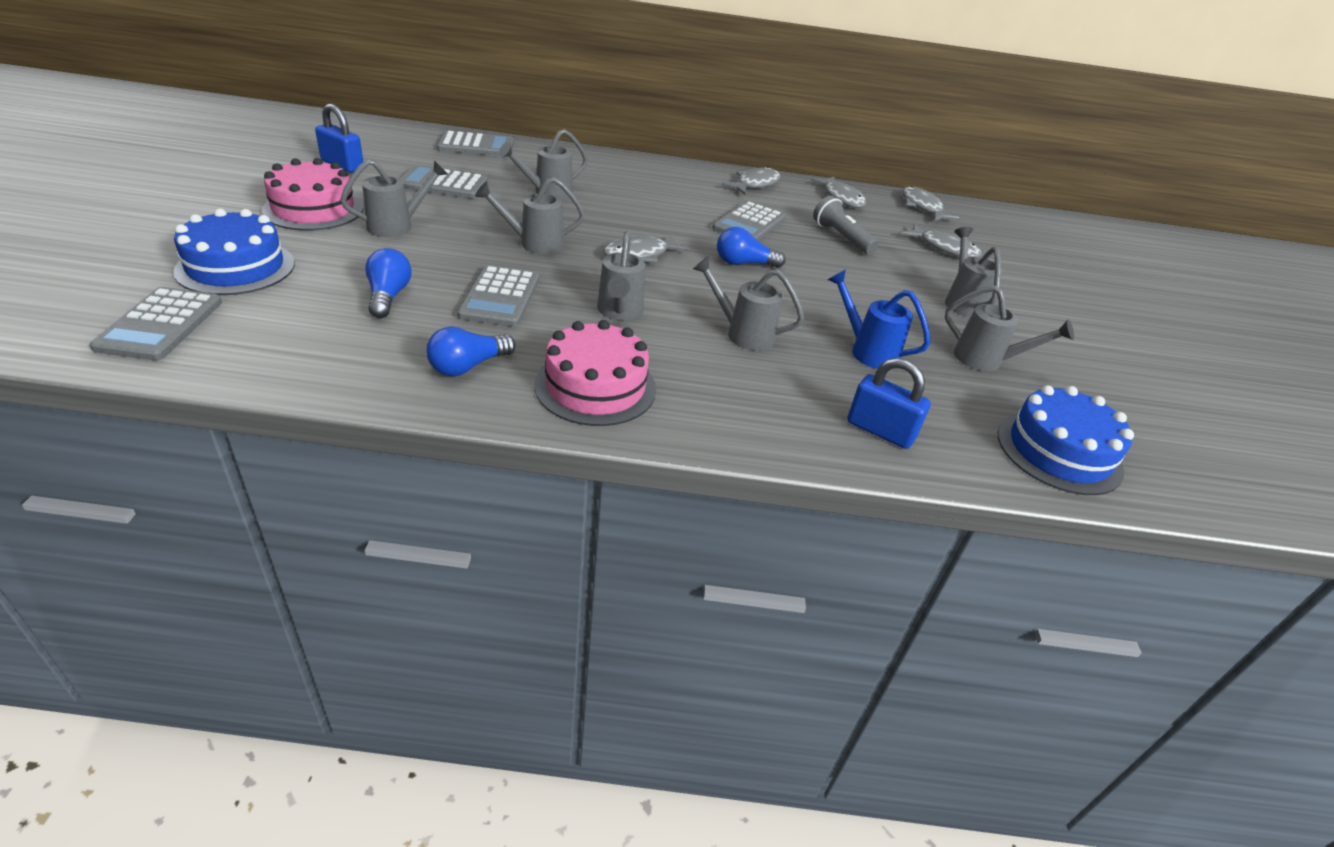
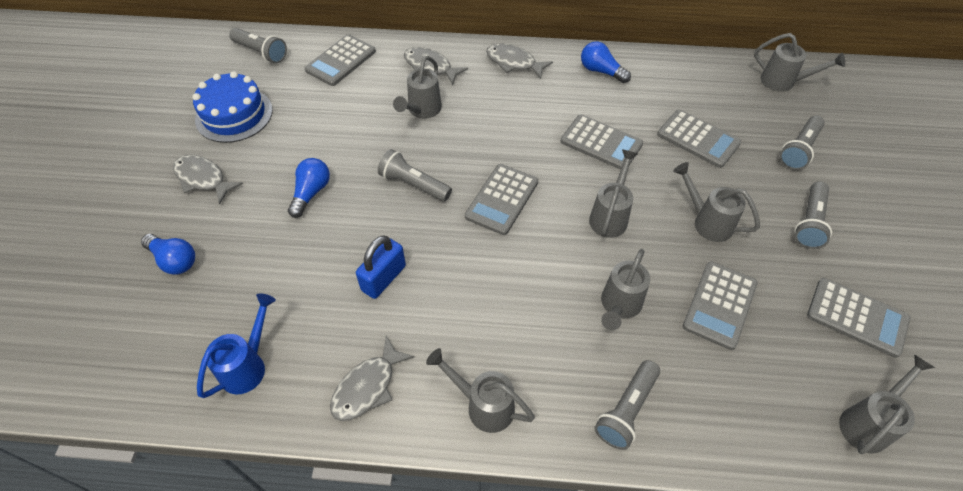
blue cake: [173,209,295,295] [998,385,1134,495] = 2 -> [192,71,273,143] = 1
blue padlock: [315,104,363,173] [847,358,931,449] = 2 -> [356,235,406,299] = 1
grey calculator: [90,287,222,361] [400,165,488,199] [437,131,514,157] [457,265,539,327] [712,201,786,240] = 5 -> [305,34,376,86] [465,164,538,235] [560,114,643,170] [657,109,741,168] [683,261,758,350] [807,278,910,358] = 6
grey fish: [603,234,690,263] [722,167,781,195] [810,177,866,208] [901,224,982,257] [902,186,959,221] = 5 -> [173,155,243,204] [330,336,415,421] [404,47,468,85] [486,44,553,79] = 4
grey flashlight: [813,196,879,254] = 1 -> [229,28,287,63] [378,149,452,202] [594,360,660,450] [780,116,825,170] [794,181,832,249] = 5
pink cake: [262,158,364,231] [534,320,656,426] = 2 -> none = 0

